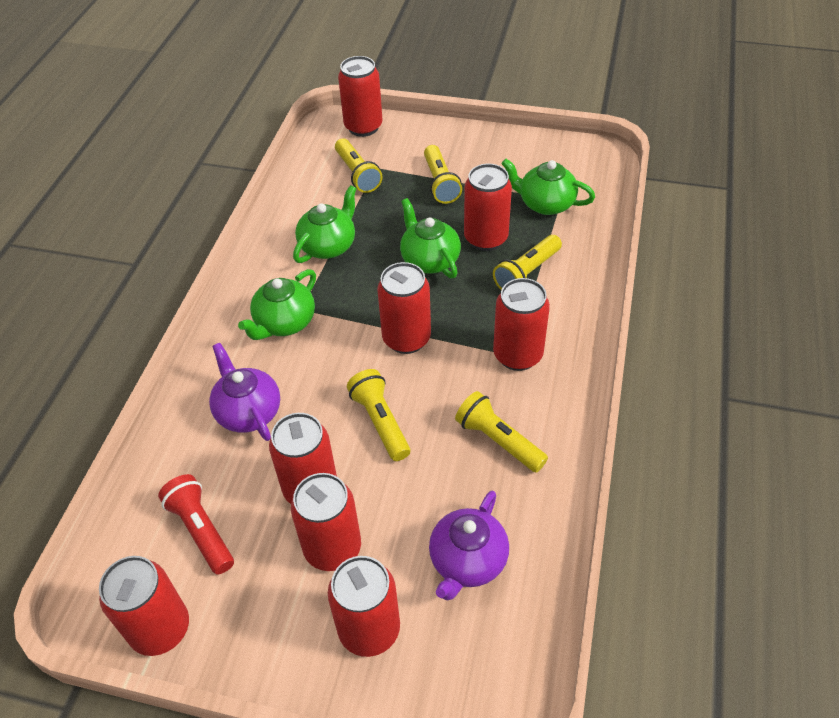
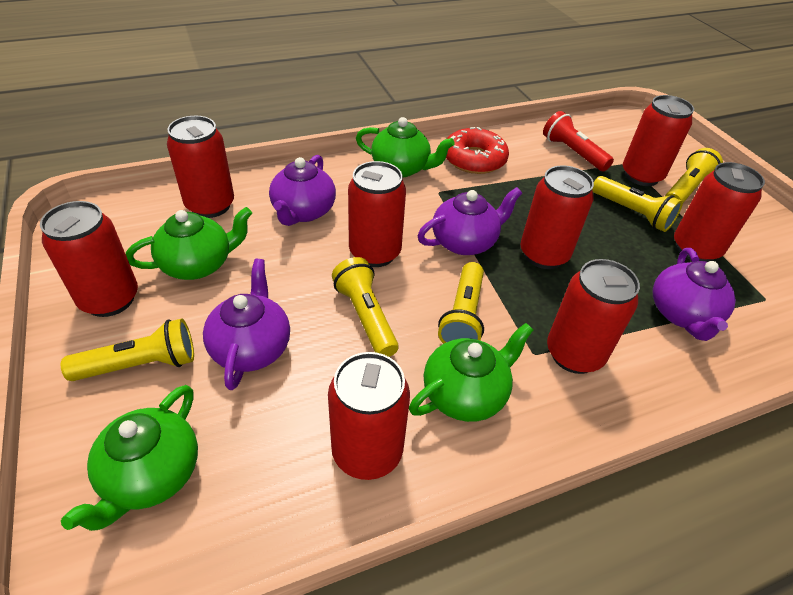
purple teapot: [209,343,280,441] [429,490,509,600] = 2 -> [203,259,290,390] [269,155,336,226] [418,187,522,255] [653,248,736,341] = 4
red donut: none = 0 -> [446,127,509,174] = 1

